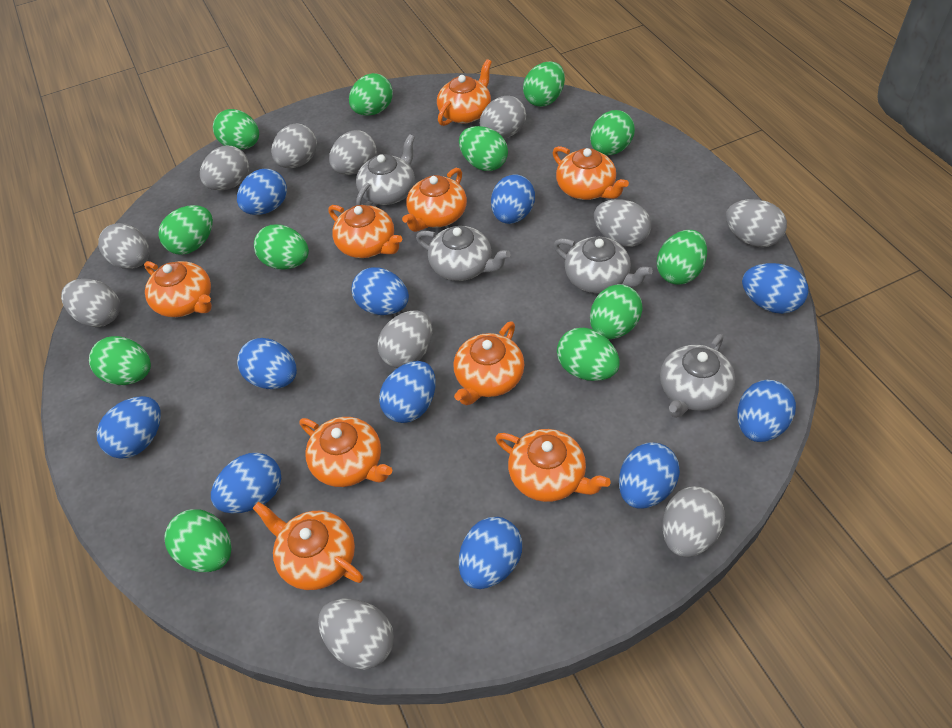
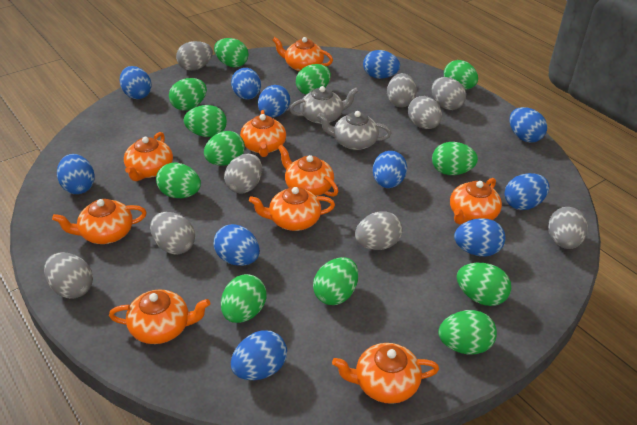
grey egg: [61,279,120,327] [98,223,149,269] [200,146,249,190] [271,124,317,168] [318,599,394,669] [329,130,377,175] [377,310,433,368] [480,96,526,138] [594,199,651,247] [662,486,725,557] [726,199,787,247] = 11 -> [44,252,93,299] [150,212,195,255] [176,41,213,71] [224,154,262,193] [355,211,402,250] [387,73,417,107] [408,96,442,129] [432,77,466,110] [548,207,588,249] = 9
grey teapot: [356,134,415,206] [416,226,510,281] [554,237,653,293] [660,334,735,418] = 4 -> [289,86,358,124] [317,111,391,150] = 2

